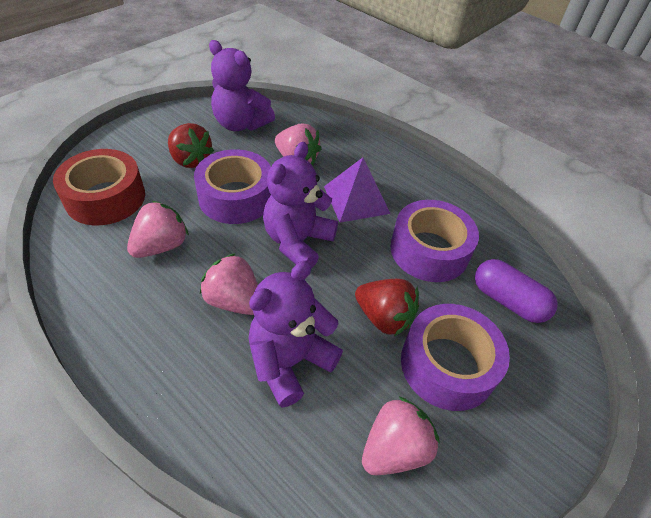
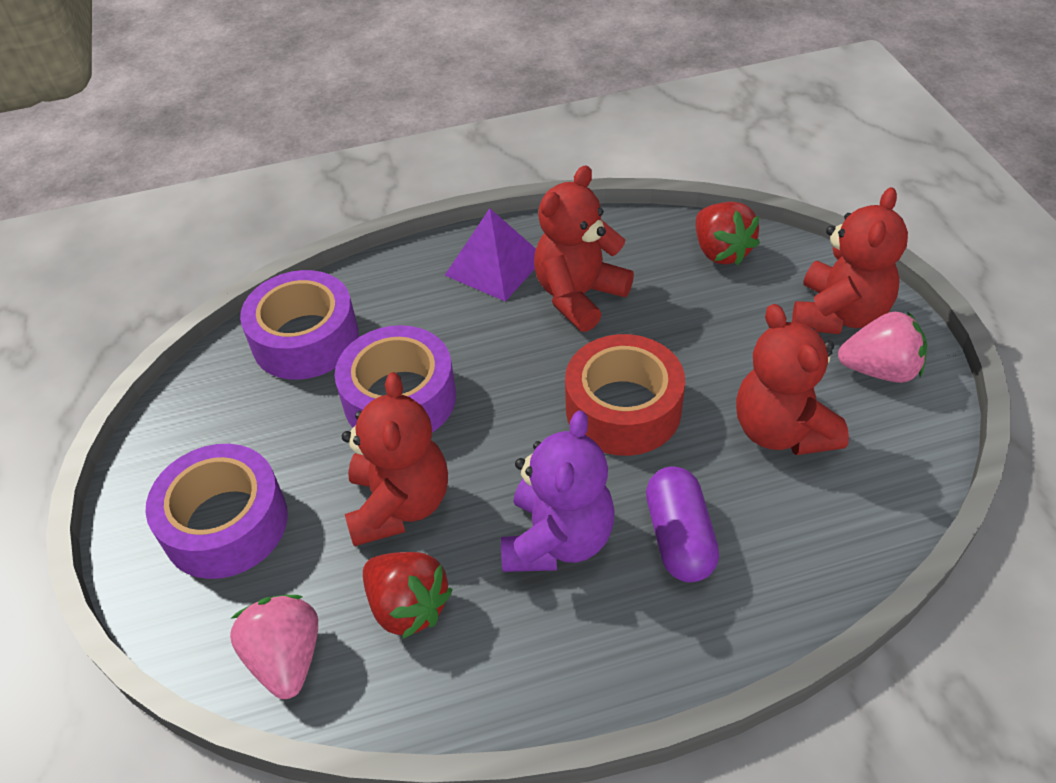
pink strawberry: [127,201,189,258] [200,253,258,315] [275,124,322,166] [362,396,440,475] = 4 -> [230,595,318,699] [838,311,927,383] = 2
purple teddy bear: [209,40,275,131] [249,261,343,408] [263,142,338,269] = 3 -> [501,410,615,572] = 1
red teddy bear: none = 0 -> [342,372,448,546] [534,166,634,332] [736,304,849,455] [792,187,908,334] = 4

